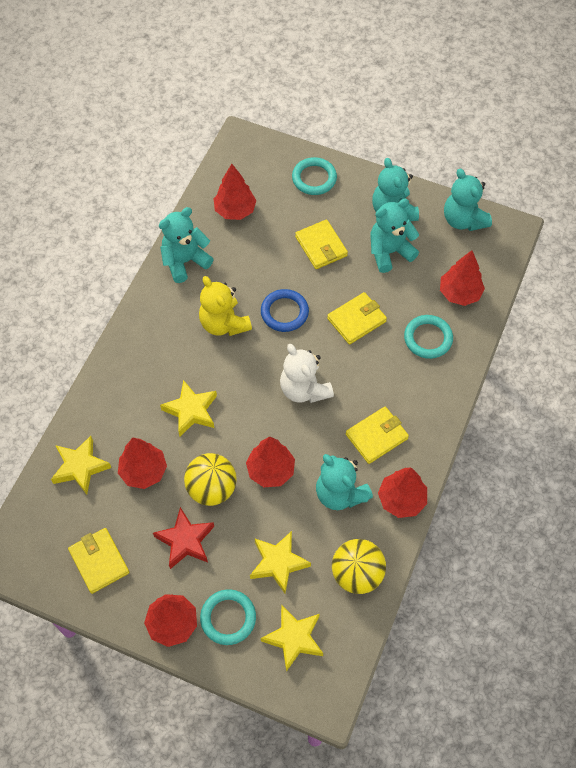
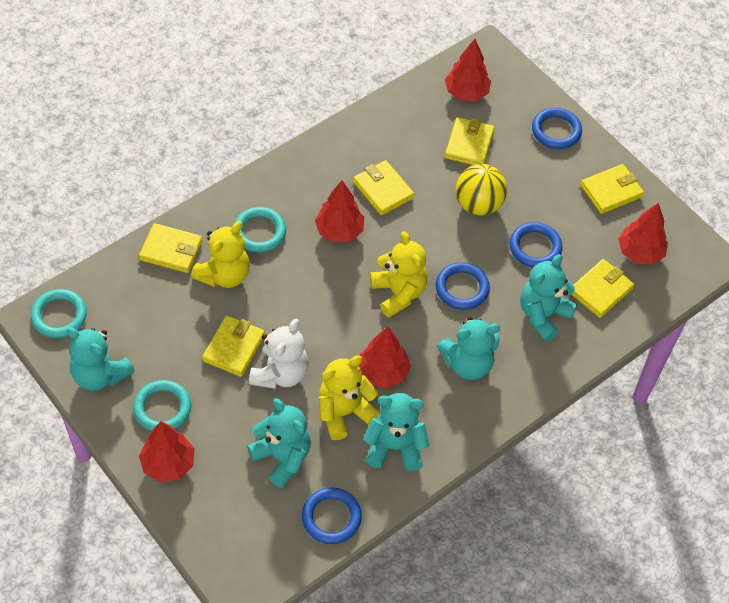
blue ring: [261,289,309,332] = 1 -> [302,487,362,544] [435,262,490,310] [509,222,563,268] [532,108,582,149] = 4
red star: [153,507,214,569] = 1 -> none = 0
red tree: [118,438,167,489] [144,594,197,647] [214,164,257,220] [246,437,295,487] [378,468,427,518] [440,250,485,306] = 6 -> [139,421,195,482] [315,180,364,243] [358,327,411,388] [445,39,491,101] [618,203,668,265] = 5
yellow ball: [184,453,237,506] [332,539,386,594] = 2 -> [455,164,507,215] = 1
yellow star: [51,436,111,495] [160,380,217,436] [250,531,311,593] [261,605,323,672] = 4 -> none = 0
yellow teddy bear: [199,276,252,336] = 1 -> [191,221,250,288] [319,355,380,440] [370,231,427,318] = 3
yellow wallet: [68,528,129,594] [295,219,348,269] [327,292,387,344] [346,407,409,464] = 4 -> [139,223,203,273] [202,315,265,377] [353,160,414,215] [445,117,495,165] [572,259,635,318] [580,164,644,214] = 6

